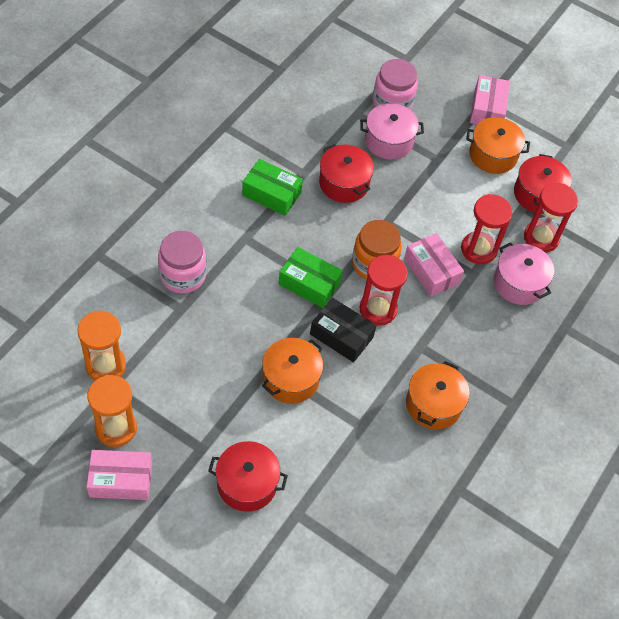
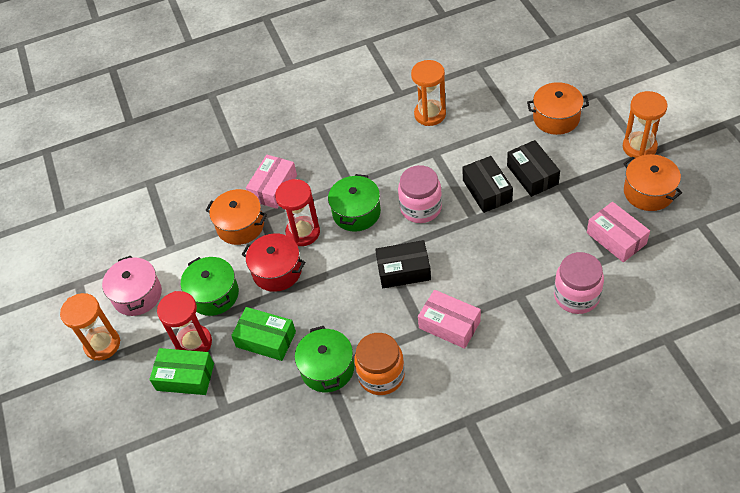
black box: [310,297,376,363] = 1 -> [375,240,431,288] [463,156,513,213] [507,140,560,197] = 3
green pot: none = 0 -> [181,257,239,316] [295,326,354,392] [328,174,381,232] = 3
orange hourglass: [78,310,126,381] [88,375,137,447] = 2 -> [60,293,120,361] [411,60,446,126] [623,91,668,158] = 3
pink pot: [360,103,424,160] [494,242,554,305] = 2 -> [102,256,162,316] = 1
red hourglass: [360,255,408,325] [461,194,513,264] [524,183,578,252] = 3 -> [157,291,212,352] [275,179,320,246] = 2
red pot: [208,441,288,512] [319,144,374,203] [514,154,572,214] = 3 -> [242,233,305,292] = 1

